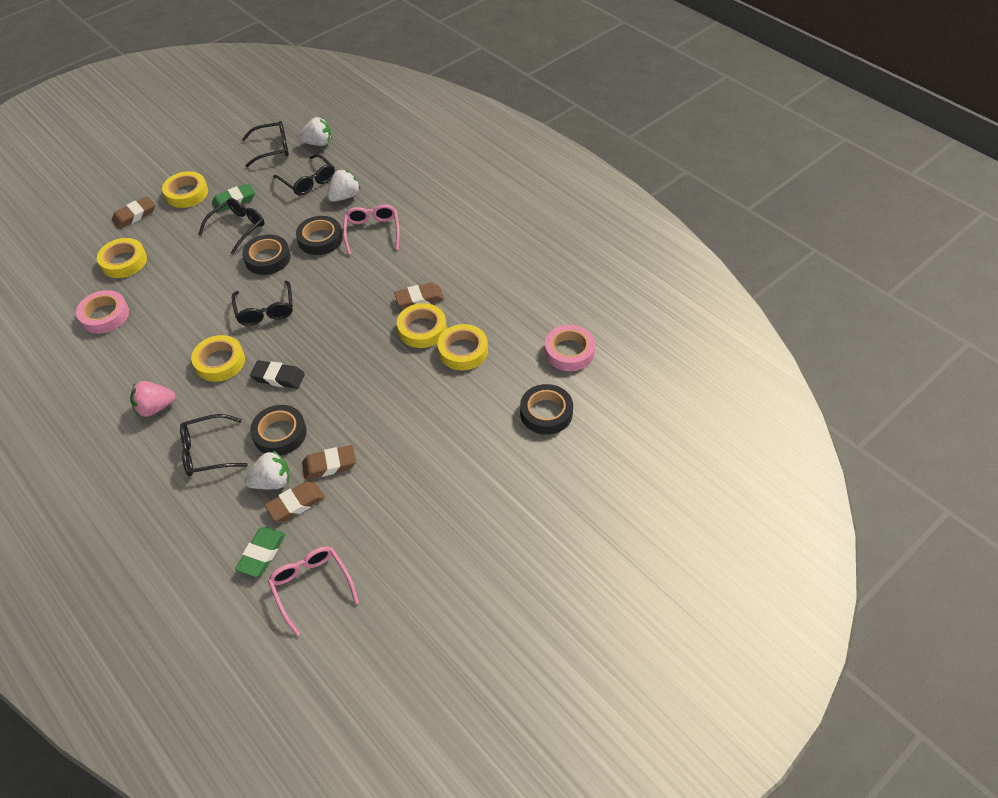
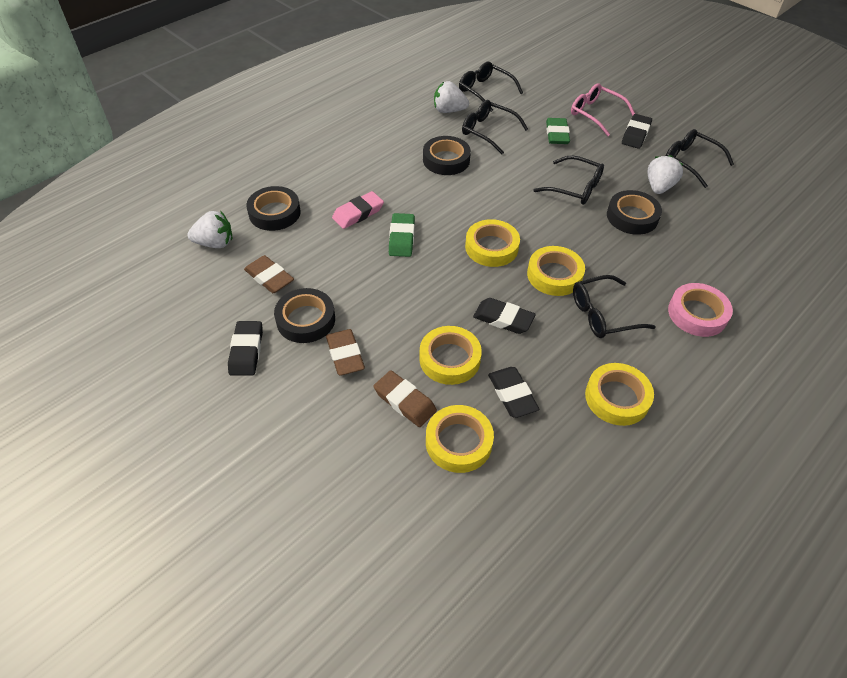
black eraser: [250,360,305,389] = 1 -> [228,321,263,376] [473,298,536,334] [488,367,539,418] [622,114,652,149] = 4
brown eraser: [112,196,155,229] [264,481,325,522] [302,445,356,480] [394,283,444,309] = 4 -> [244,255,294,293] [326,329,365,376] [373,370,437,427] = 3
pink eraser: none = 0 -> [332,191,384,229] = 1
pink glasses: [268,546,359,636] [343,205,400,255] = 2 -> [571,83,635,136] = 1
pink strawberry: [130,381,176,417] = 1 -> none = 0
pink tape: [76,290,129,334] [545,325,595,371] = 2 -> [668,283,733,337] = 1

